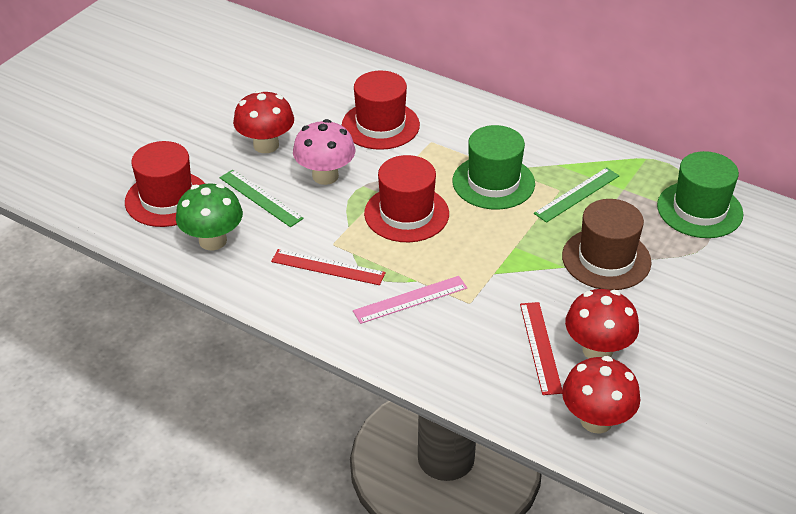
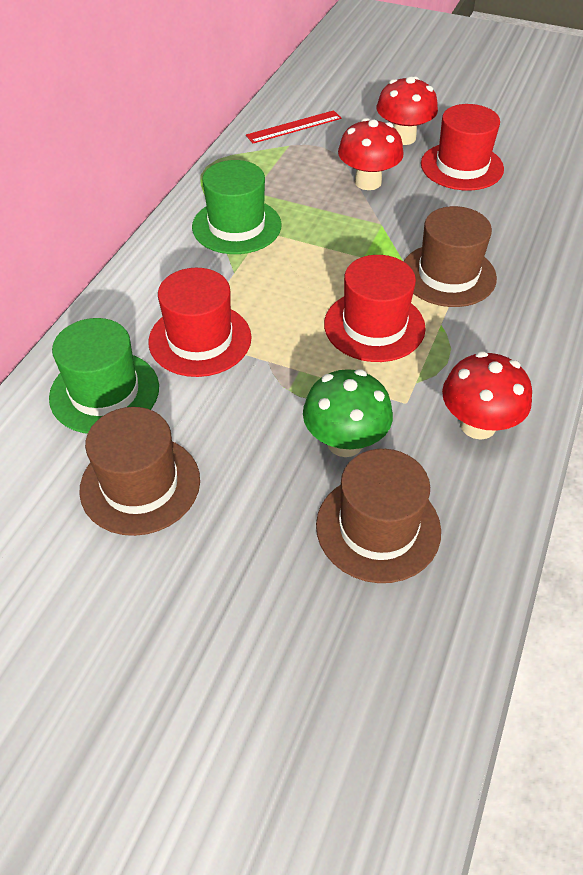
brown hat: [562,199,652,290] = 1 -> [79,407,200,536] [316,449,441,583] [404,206,497,307] = 3
green ruler: [219,170,304,227] [534,167,619,223] = 2 -> none = 0
pink mushroom: [293,119,355,185] = 1 -> none = 0
pink ruler: [353,276,467,324] = 1 -> none = 0
red ruler: [271,249,386,285] [520,302,562,395] = 2 -> [246,110,342,143] = 1

